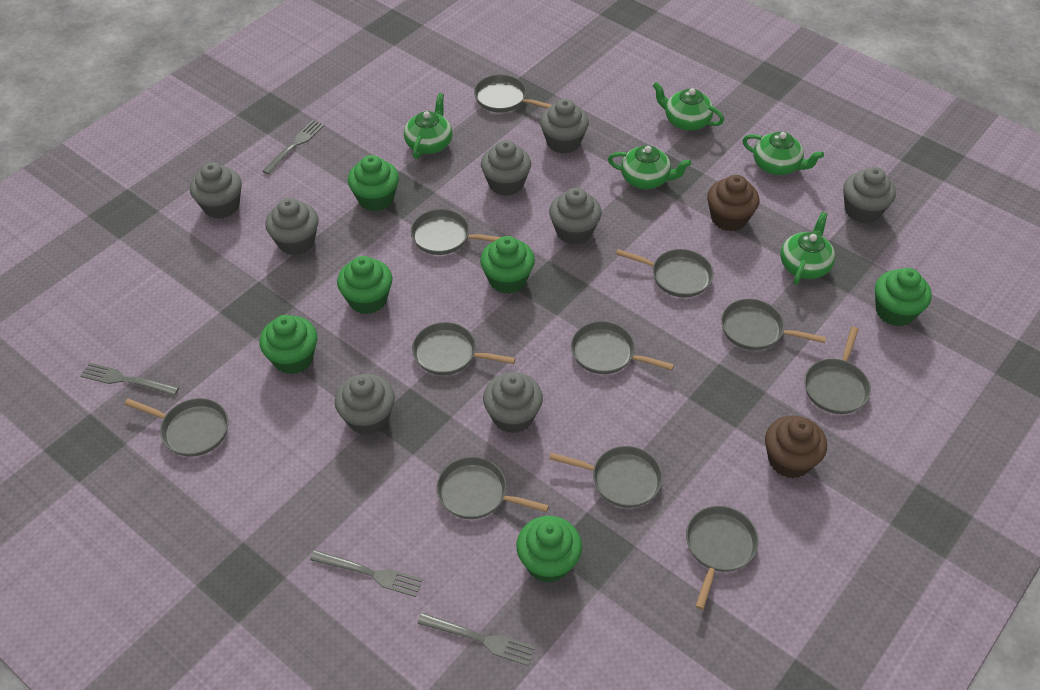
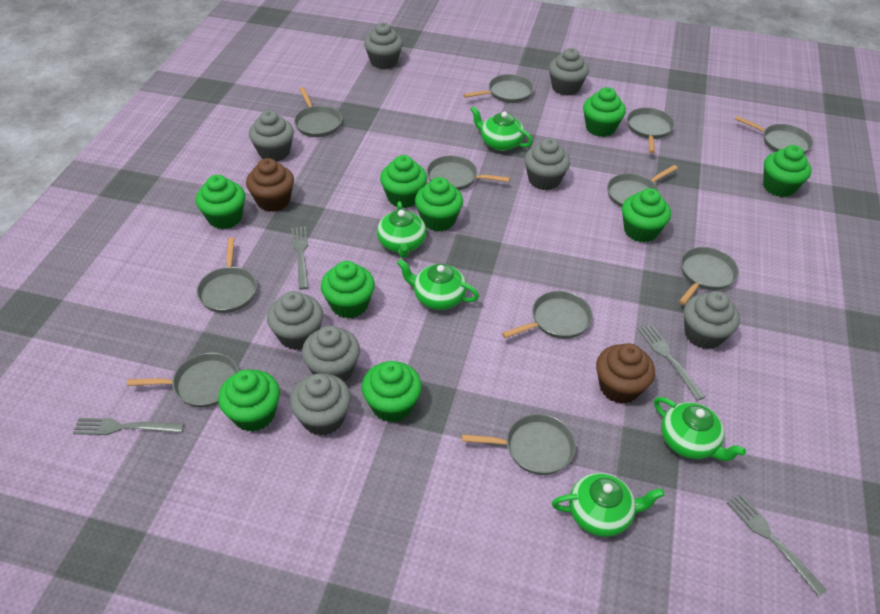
green cupcake: [260,315,317,374] [337,256,392,314] [348,155,399,211] [480,236,535,294] [516,516,582,583] [875,268,932,326] = 6 -> [196,175,245,229] [218,370,280,432] [321,261,375,318] [362,361,422,422] [380,155,427,208] [415,177,463,232] [583,87,626,137] [622,188,671,243] [763,145,812,197] = 9

